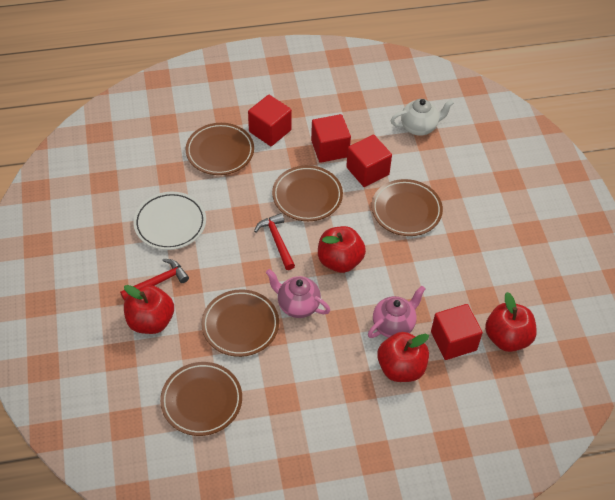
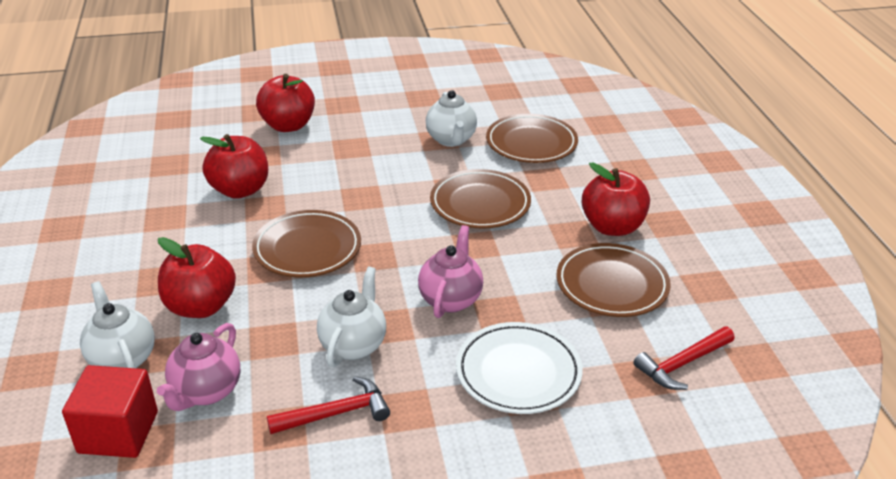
brown plate: [160,362,242,436] [186,123,254,175] [201,289,279,357] [272,165,343,221] [371,179,443,236] = 5 -> [252,210,361,277] [430,169,531,228] [486,114,578,163] [556,243,671,317] = 4
red cube: [248,95,292,146] [311,114,351,163] [346,135,392,187] [431,304,483,360] = 4 -> [62,365,158,458] = 1
white teapot: [390,99,454,136] = 1 -> [80,281,155,368] [317,267,386,367] [426,90,477,147] = 3

